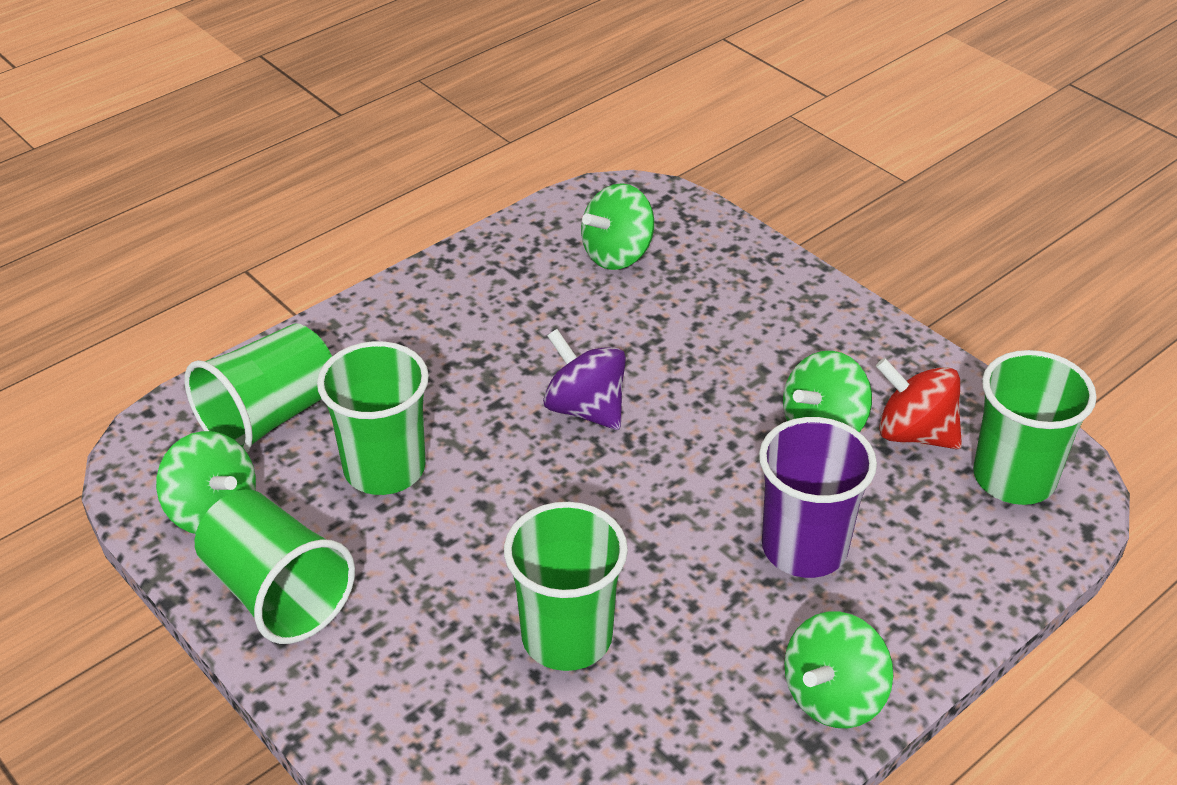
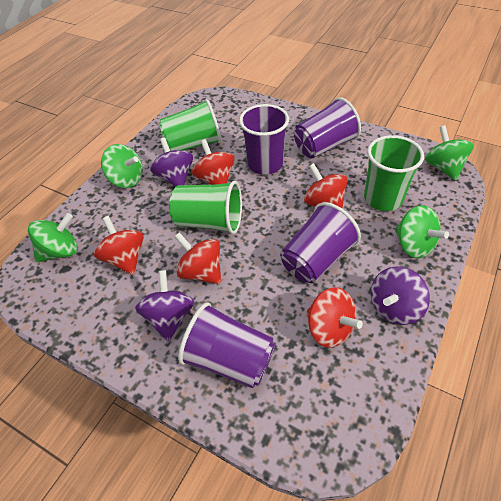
green cup: [184,323,332,452] [195,489,355,644] [317,341,429,495] [504,502,628,671] [973,350,1097,505] = 5 -> [159,99,221,151] [169,181,242,234] [364,135,424,211] = 3
purple cup: [759,417,877,578] = 1 -> [178,302,275,389] [239,104,289,175] [280,202,361,283] [294,97,361,158] = 4
purple spinning top: [543,329,626,430] = 1 -> [135,270,194,342] [150,137,193,187] [371,266,430,325] = 3
red spinning top: [876,358,962,449] = 1 -> [94,216,144,275] [174,232,221,284] [192,139,234,185] [304,163,348,209] [307,287,363,348] = 5

